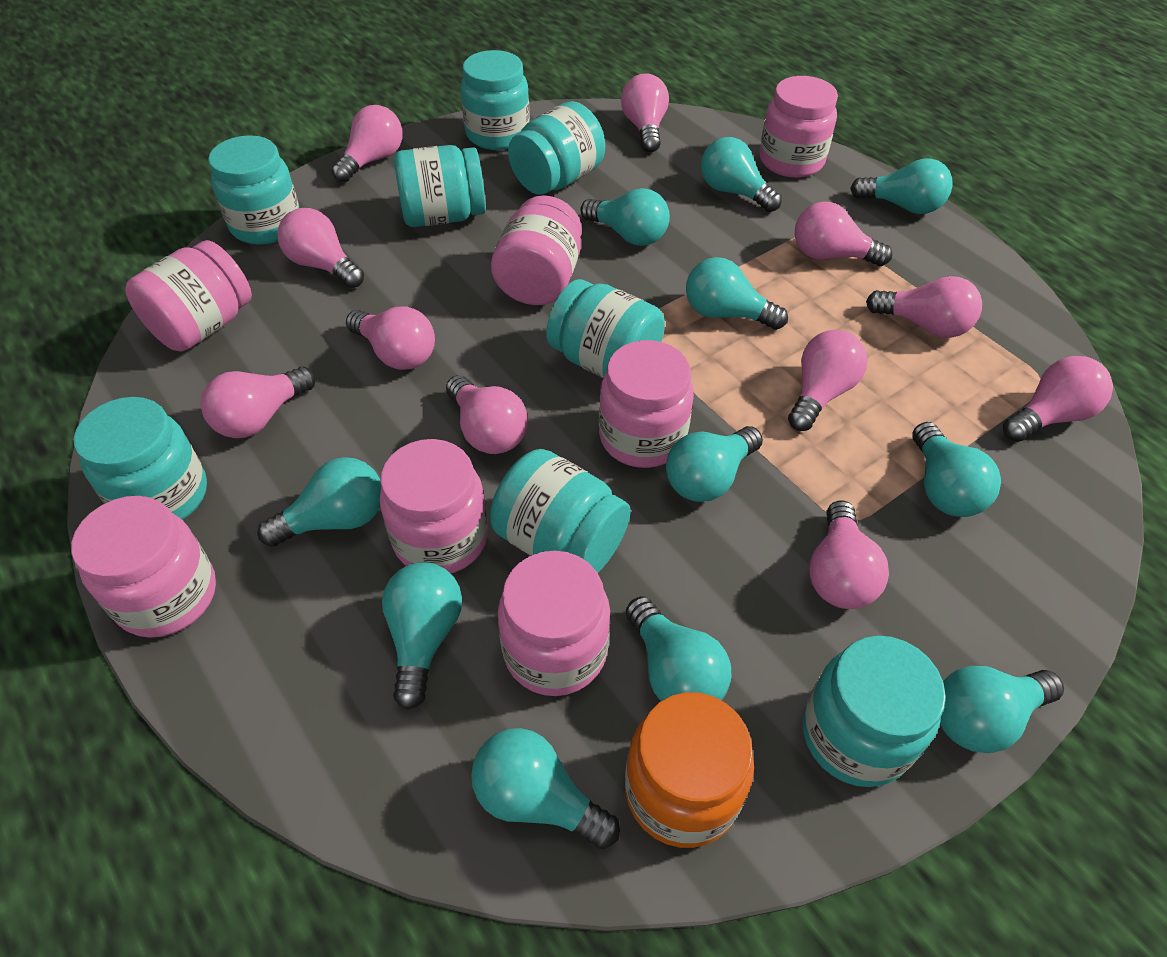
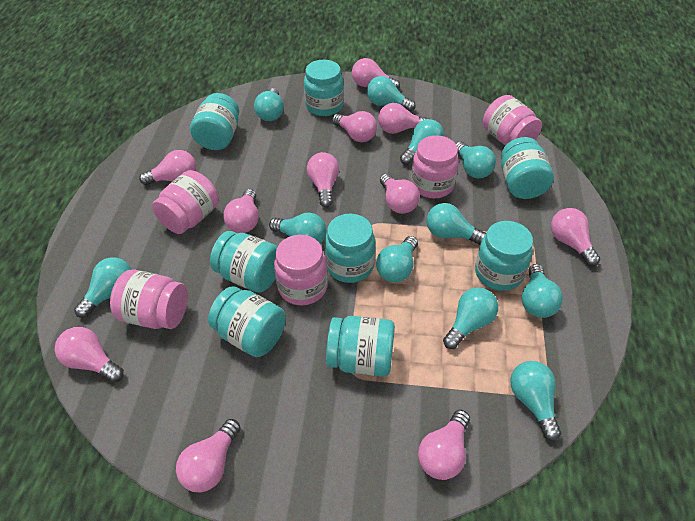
orange jar: [625,692,754,848] = 1 -> none = 0
pink jar: [71,496,216,638] [125,240,252,352] [380,439,488,574] [491,195,582,305] [498,551,610,696] [599,340,694,468] [760,76,838,178] = 7 -> [110,270,188,329] [152,170,219,234] [274,235,328,305] [411,135,459,198] [483,95,542,146] = 5

